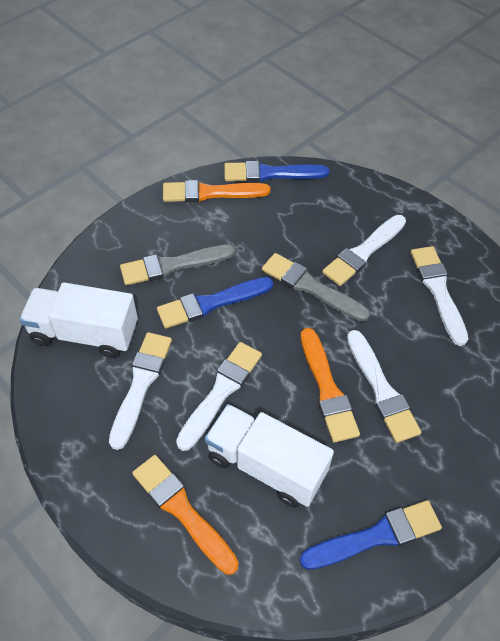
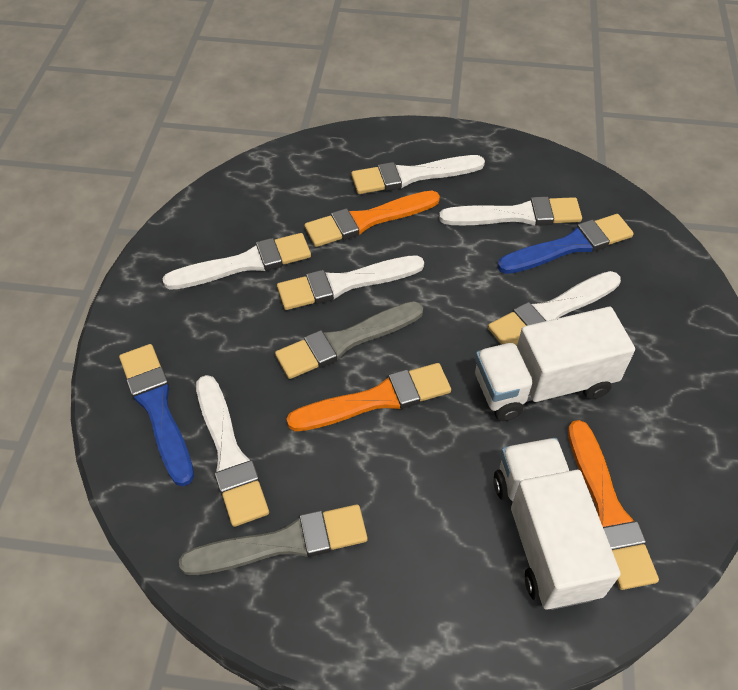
blue brush: [157,277,273,328] [224,161,329,182] [299,500,442,570] = 3 -> [119,344,194,486] [497,214,634,274] = 2
white brush: [109,332,172,450] [176,342,262,451] [322,215,406,286] [347,330,421,443] [411,246,468,346] = 5 -> [162,233,311,290] [196,375,269,527] [277,255,424,310] [351,155,485,194] [439,196,582,226] [488,271,621,346] = 6

